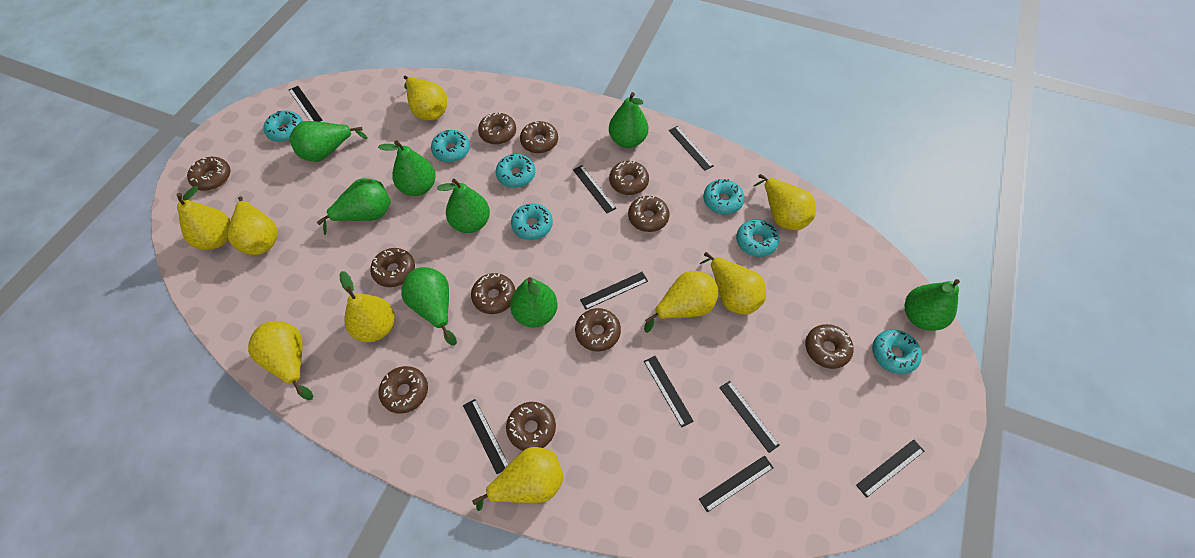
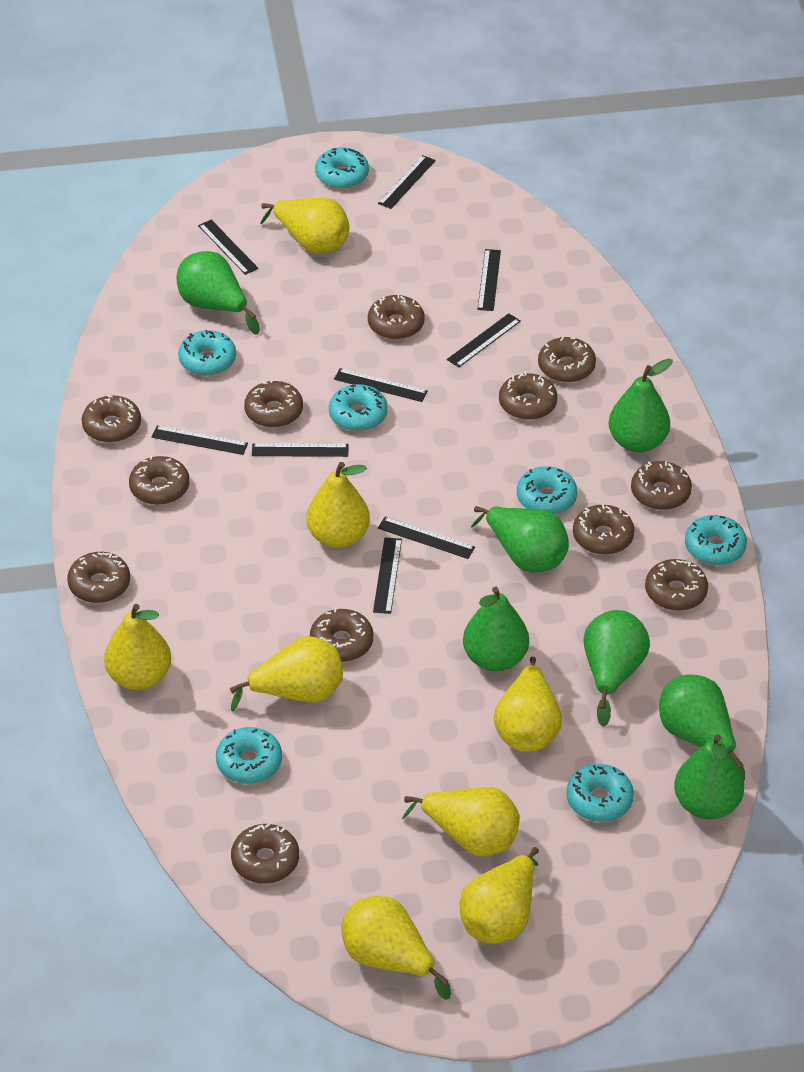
brown donut: [187,157,230,191] [370,248,415,287] [379,366,428,414] [471,273,515,314] [478,112,516,145] [506,402,556,451] [520,121,558,153] [575,308,621,352] [609,161,649,195] [628,196,669,232] [805,324,854,369] = 11 -> [67,552,130,603] [82,395,141,443] [129,456,190,505] [231,823,299,884] [244,379,303,428] [310,608,374,662] [368,295,425,340] [499,372,558,420] [538,337,596,383] [573,505,635,555] [631,461,692,510] [645,559,708,611] = 12
green pear: [289,121,368,162] [317,178,391,235] [378,140,436,196] [401,267,457,345] [437,179,490,233] [510,277,558,328] [609,92,648,148] [904,279,960,331] = 8 -> [177,251,260,335] [463,587,529,671] [471,506,569,573] [583,610,650,727] [609,358,673,453] [659,674,745,780] [674,734,744,820] = 7
yellow pear: [177,186,230,250] [227,196,278,255] [248,321,314,400] [339,271,395,342] [404,76,447,121] [472,447,564,511] [644,271,719,333] [700,252,766,314] [753,174,816,230] = 9 -> [104,604,171,690] [230,636,343,711] [260,197,349,254] [306,462,370,548] [341,896,451,1000] [402,787,520,857] [460,847,539,944] [494,657,562,752] = 8

